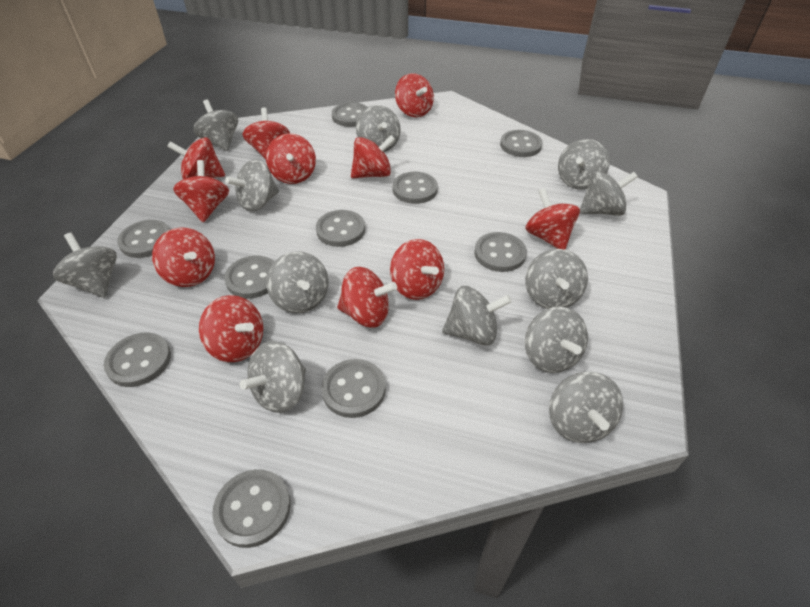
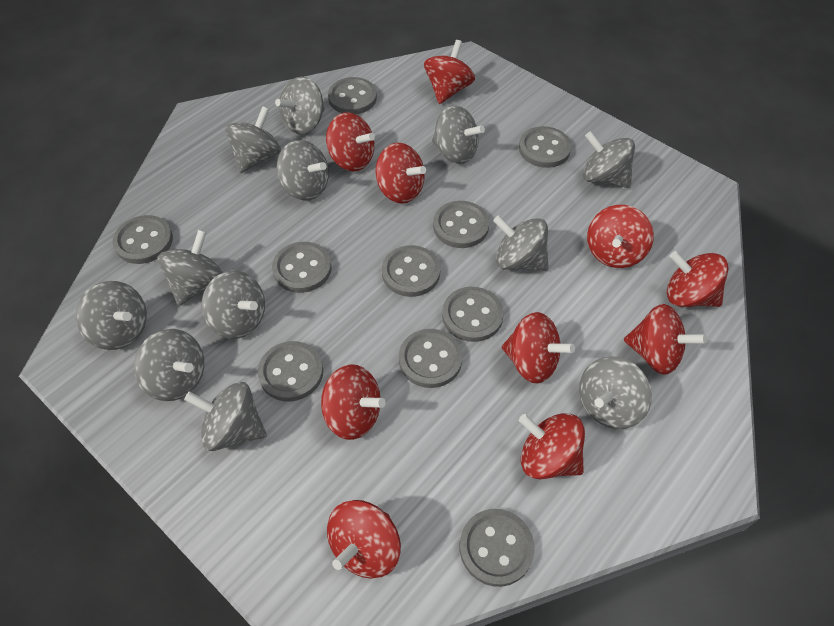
red spinning top: [152,227,215,287] [167,137,225,179] [173,160,229,222] [199,295,263,362] [243,108,290,159] [266,134,316,184] [337,267,397,328] [351,135,395,178] [390,239,444,300] [395,73,434,118] [525,188,580,250] = 11 -> [321,364,385,440] [326,112,375,171] [327,500,401,578] [376,143,426,204] [424,40,475,104] [502,312,575,384] [519,413,585,479] [587,205,654,268] [624,304,707,375] [667,251,728,307] = 10

